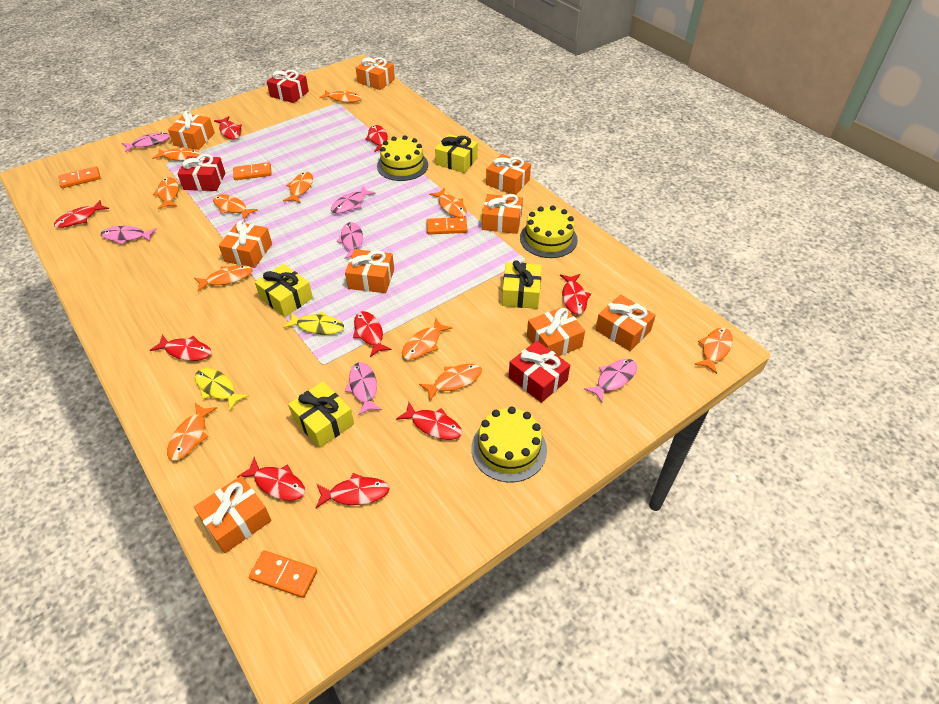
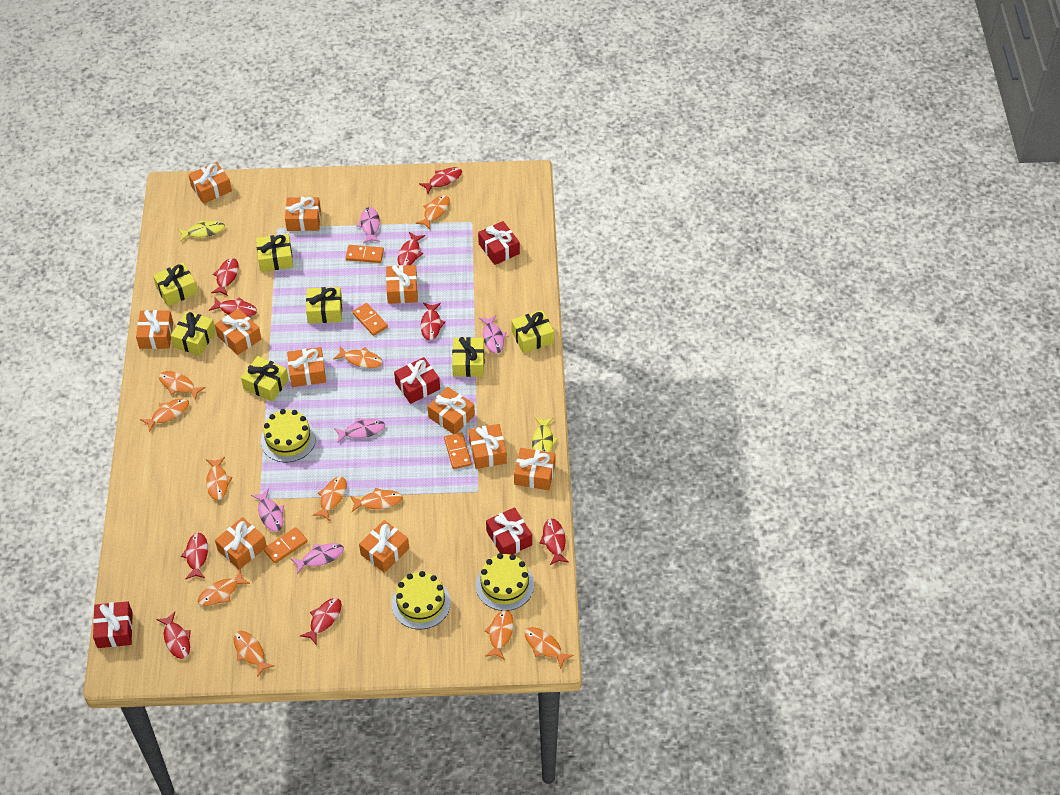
orange gift: [168,110,215,150] [194,476,272,553] [219,220,272,268] [345,249,394,293] [356,57,395,90] [482,194,523,234] [486,154,531,195] [527,306,585,356] [595,295,656,351] = 9 -> [136,310,173,349] [188,162,232,204] [215,308,261,355] [215,517,267,570] [285,197,321,231] [287,347,326,387] [359,520,409,573] [386,265,418,304] [428,387,475,434] [468,424,507,469] [514,448,555,490] = 11
pink fish: [101,226,157,245] [122,133,170,152] [331,186,376,214] [336,222,363,259] [345,362,382,416] [584,359,637,403] = 6 -> [251,488,284,532] [290,543,344,574] [334,418,385,443] [357,207,380,243] [479,315,507,353] = 5
red gift: [177,154,225,191] [267,70,309,103] [509,341,570,403] = 3 -> [93,601,133,648] [394,357,440,404] [478,221,520,265] [486,507,532,555] = 4
yellow gift: [255,264,313,317] [288,381,354,448] [435,134,478,173] [502,260,542,309] = 4 -> [153,262,198,306] [171,311,216,356] [241,356,289,402] [256,234,293,272] [306,287,342,323] [452,337,484,377] [511,310,554,353] = 7

